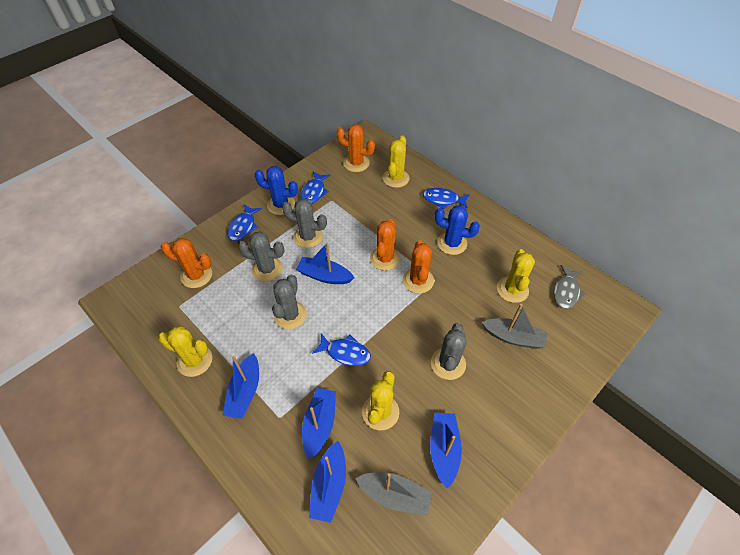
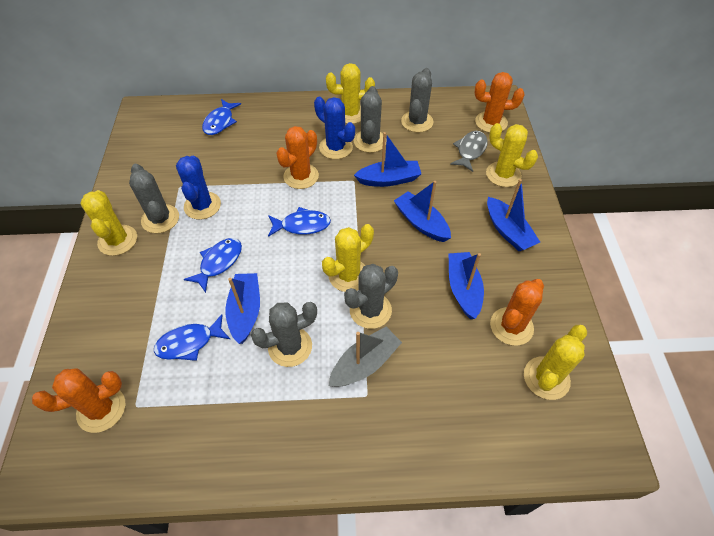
grey boat: [355,472,433,516] [482,304,547,349] = 2 -> [329,327,402,387] = 1
grey cactus: [238,231,284,282] [272,275,307,329] [282,199,327,248] [431,323,467,380] = 4 -> [129,164,179,233] [251,302,317,367] [344,264,398,329] [354,86,387,153] [401,68,434,132] = 5
yellow cactus: [158,326,212,377] [362,371,399,430] [383,135,410,188] [497,249,535,303] = 4 -> [80,190,137,256] [322,224,374,292] [326,63,375,124] [486,123,538,187] [524,325,587,400] = 5

